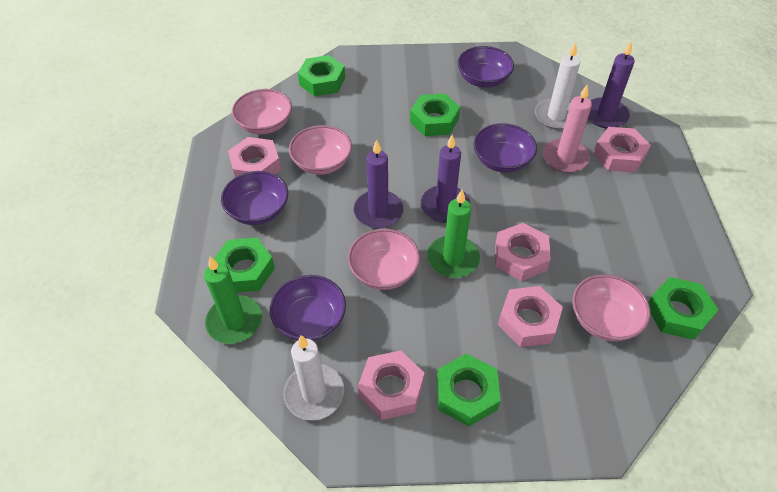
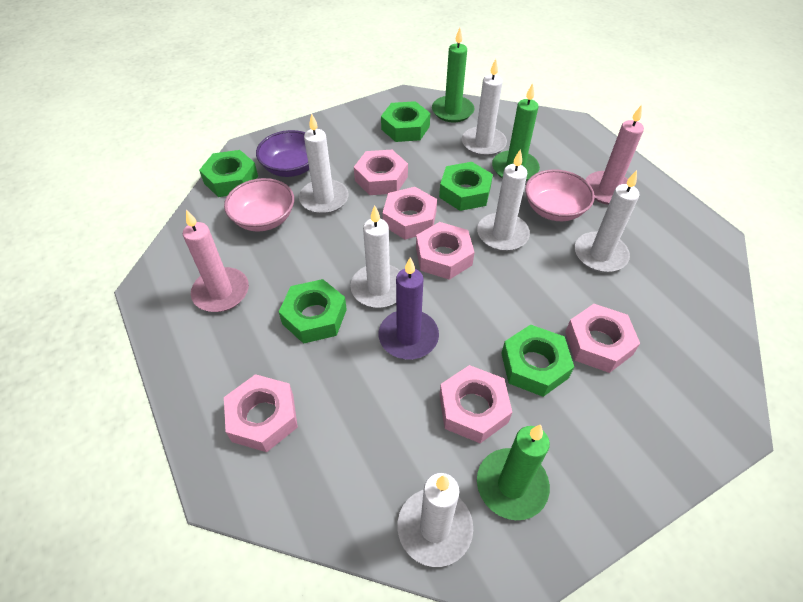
green candle: [204,257,262,344] [427,190,480,278] = 2 -> [432,28,474,122] [477,425,550,520] [492,83,540,181] = 3
pink bowl: [232,89,292,134] [289,125,352,175] [348,229,420,290] [572,274,651,341] = 4 -> [224,178,294,232] [525,169,595,221] = 2
pink candle: [543,85,592,173] = 1 -> [183,209,249,312] [585,105,644,205] = 2
pink nut: [228,137,281,177] [357,350,425,420] [495,223,551,281] [498,286,563,347] [593,127,651,173] = 5 -> [224,374,298,452] [354,150,408,195] [383,187,437,240] [416,222,475,280] [439,365,512,443] [565,304,640,373] = 6
purple bowl: [221,171,288,225] [270,275,346,341] [457,46,514,88] [474,123,537,173] = 4 -> [256,130,309,177] = 1
purple candle: [354,140,403,229] [421,134,470,223] [588,41,635,128] = 3 -> [379,257,439,359] = 1
white candle: [283,335,344,420] [535,42,580,130] = 2 -> [299,113,349,214] [350,205,400,308] [398,473,473,567] [462,59,507,156] [477,149,530,251] [575,170,639,272] = 6

